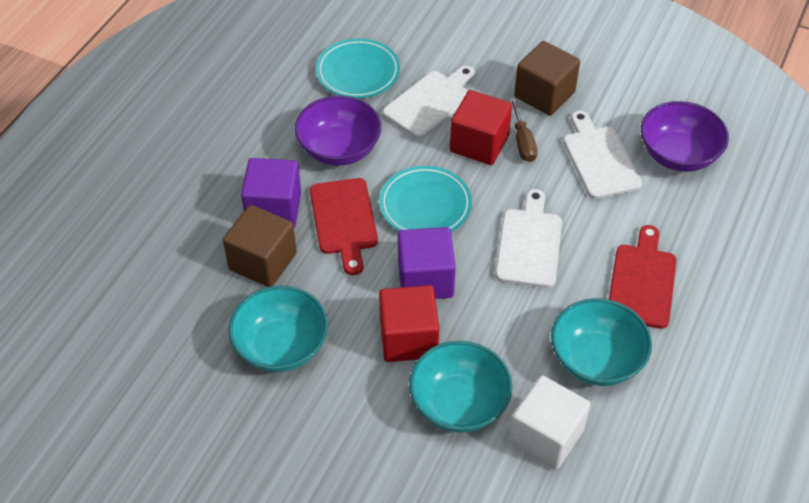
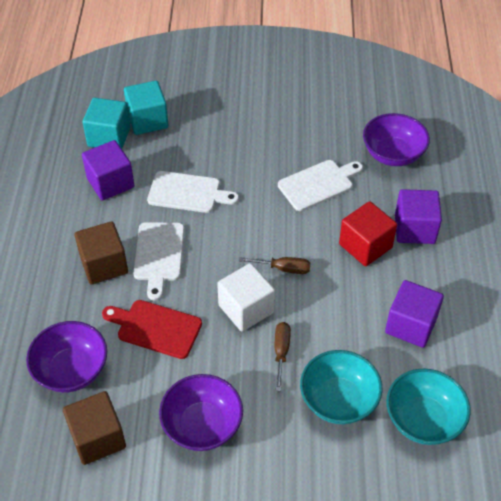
brown screwdriver: [510,98,537,162] = 1 -> [239,257,310,274] [275,322,291,391] = 2
purple bowl: [295,96,382,166] [641,101,729,172] = 2 -> [26,321,107,392] [159,374,243,451] [363,113,430,166] = 3
purple cube: [241,158,301,228] [398,227,456,299] = 2 -> [82,140,135,201] [385,280,444,348] [395,189,442,244] = 3
red cube: [379,285,439,362] [450,90,512,165] = 2 -> [339,201,397,266] = 1
red cutting board: [310,178,378,275] [609,225,677,329] = 2 -> [102,300,202,359] = 1
turquoise bowl: [229,286,328,372] [409,341,512,433] [551,298,652,386] = 3 -> [300,350,382,424] [386,369,471,445] = 2
turquoise cube: none = 0 -> [83,98,131,149] [124,81,169,135] = 2
turquoise plate: [316,38,400,98] [379,166,472,232] = 2 -> none = 0

